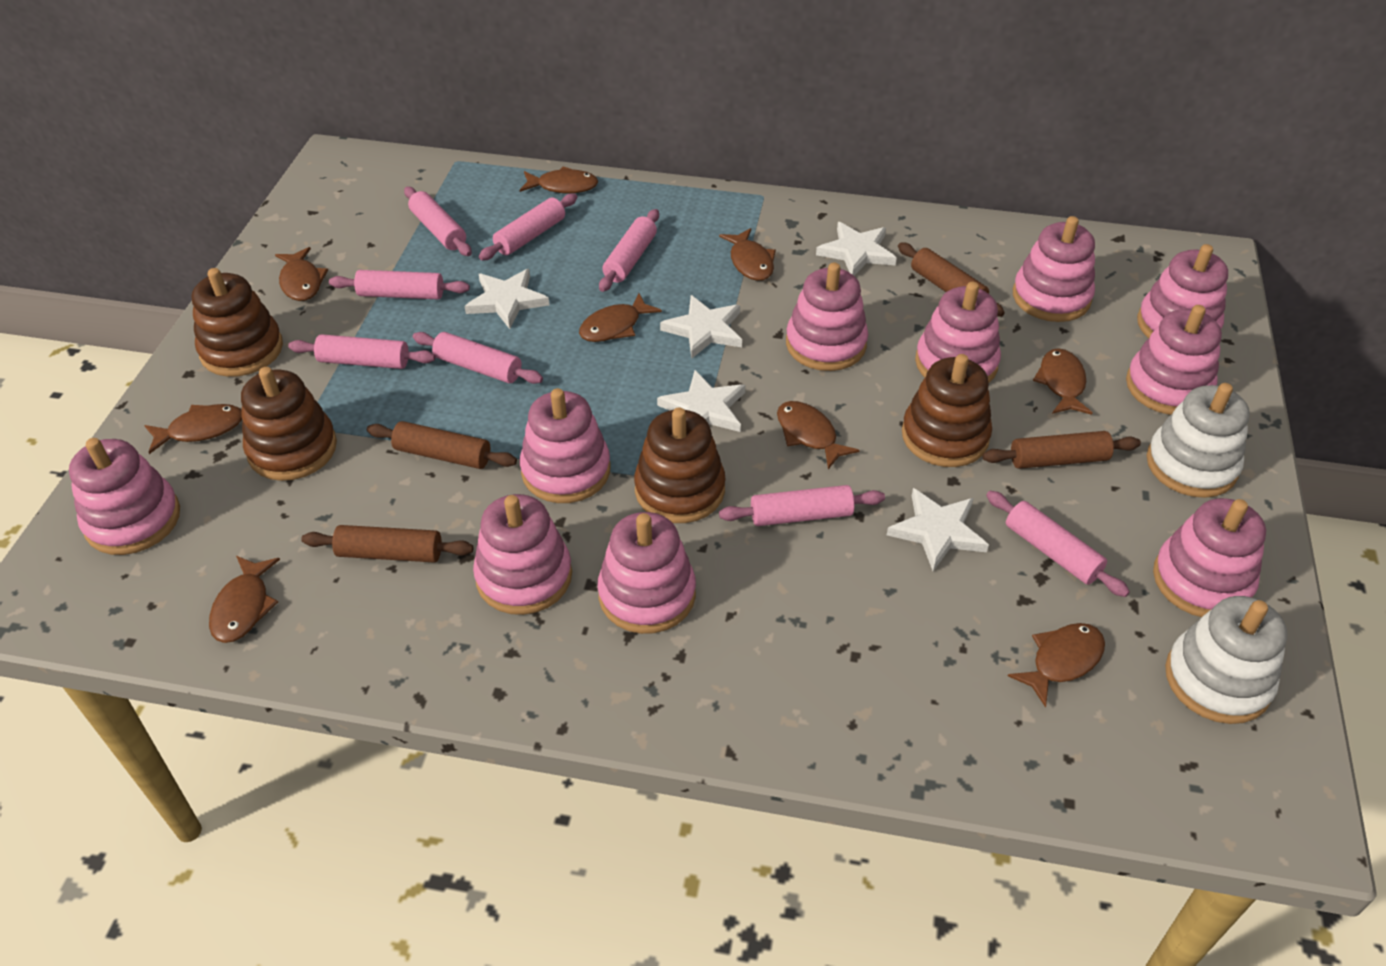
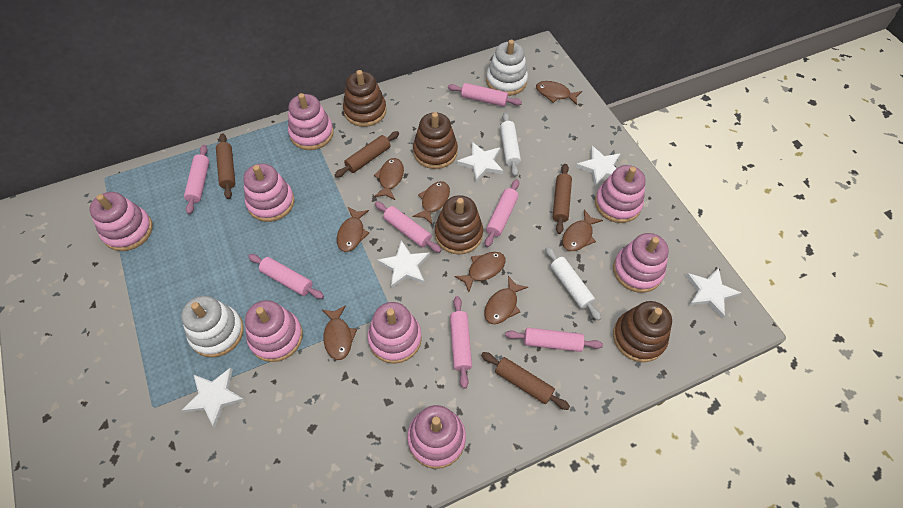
brown fish: [144,404,242,454] [209,556,280,643] [275,247,328,301] [520,166,598,194] [579,293,662,342] [719,228,776,281] [777,401,860,469] [1008,623,1105,707] [1033,348,1092,415] = 9 -> [322,305,357,360] [337,207,369,252] [374,158,404,200] [412,181,450,224] [454,252,506,292] [484,276,528,324] [536,81,582,105] [562,210,603,251] = 8
pink rolling pin: [288,334,435,369] [329,270,470,299] [404,187,472,256] [413,332,543,384] [479,194,577,260] [599,209,659,292] [719,485,885,526] [986,491,1130,597] = 8 -> [184,145,209,214] [248,254,324,299] [375,201,441,253] [448,83,522,107] [450,296,472,389] [485,179,519,247] [505,327,603,352] = 7
pink stacking toy: [69,438,180,555] [473,494,572,615] [520,388,611,503] [597,512,696,634] [786,263,868,371] [915,282,1001,383] [1013,216,1095,322] [1126,305,1222,415] [1137,244,1228,338] [1153,498,1266,617] = 10 -> [89,192,153,251] [243,163,295,222] [245,300,303,362] [288,93,333,150] [367,302,422,364] [407,405,466,469] [595,165,646,223] [613,233,669,293] = 8
white rolling pin: none = 0 -> [500,112,521,176] [545,247,601,321] = 2

